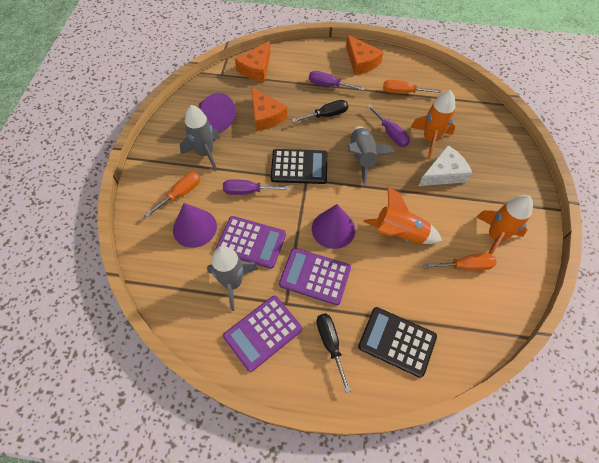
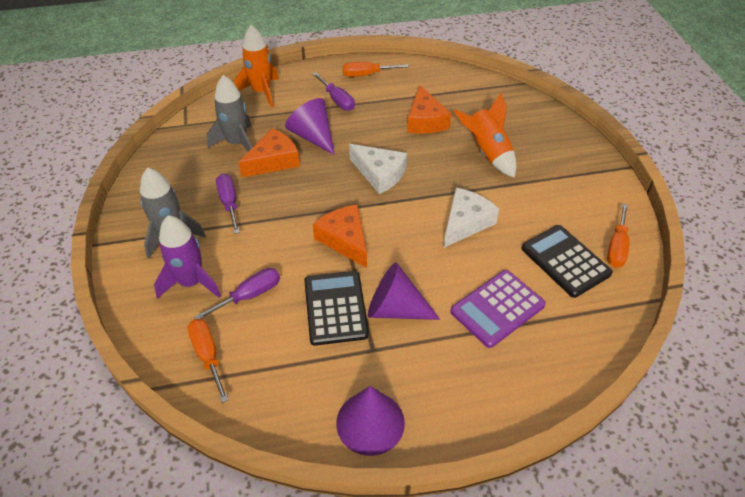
black screwdriver: [291,100,348,123] [316,313,351,393] = 2 -> none = 0
grey rocket: [180,105,220,171] [207,246,258,311] [348,126,396,186] = 3 -> [140,168,206,259] [207,75,252,152] = 2
orange rocket: [363,186,442,244] [411,90,455,159] [476,195,533,255] = 3 -> [234,25,279,107] [454,92,516,178] = 2
purple calculator: [216,216,286,269] [223,296,302,372] [279,248,351,305] = 3 -> [450,270,546,348] = 1
purple rocket: none = 0 -> [154,215,221,299] = 1
white cheese: [419,145,472,186] = 1 -> [349,144,407,194] [444,188,499,248] = 2

